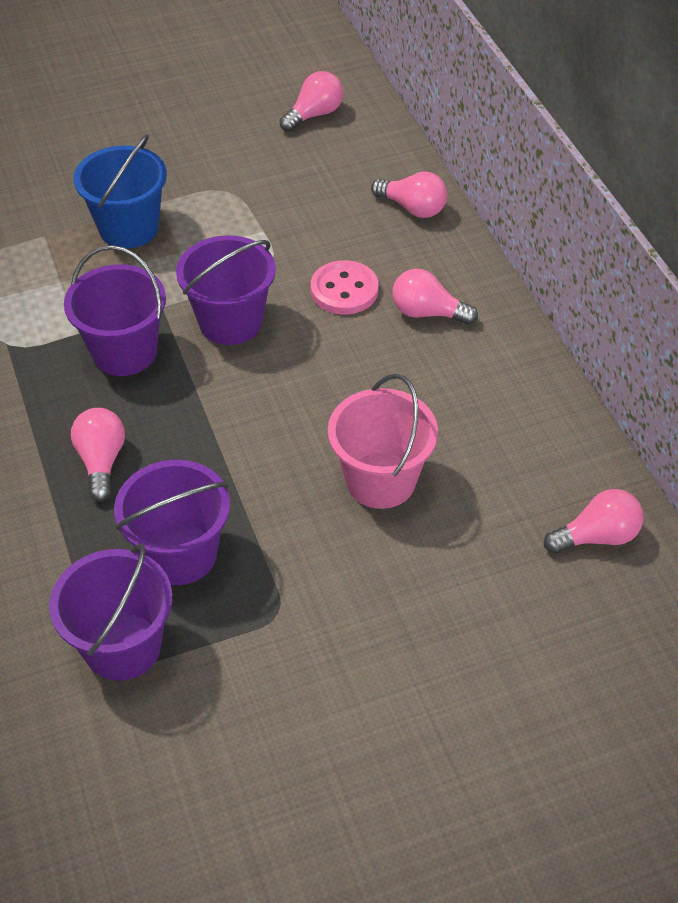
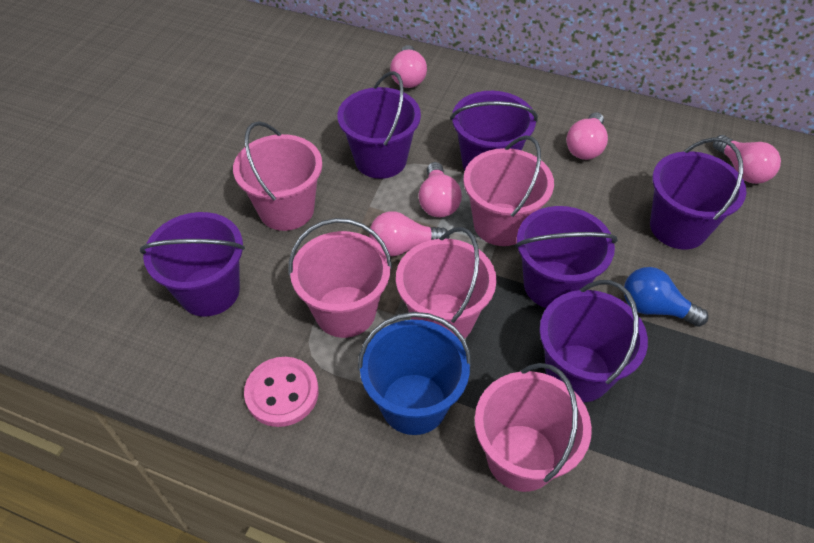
blue light bulb: none = 0 -> [624,267,708,327] = 1
pink bucket: [328,374,438,509] = 1 -> [233,121,322,231] [289,218,392,338] [396,227,497,339] [463,135,554,246] [475,363,592,492] = 5
purple bucket: [49,543,172,681] [64,245,166,376] [114,460,230,585] [176,235,276,345] = 4 -> [140,212,245,317] [337,71,421,179] [450,91,538,170] [515,206,618,308] [539,280,648,402] [650,137,747,249] = 6

